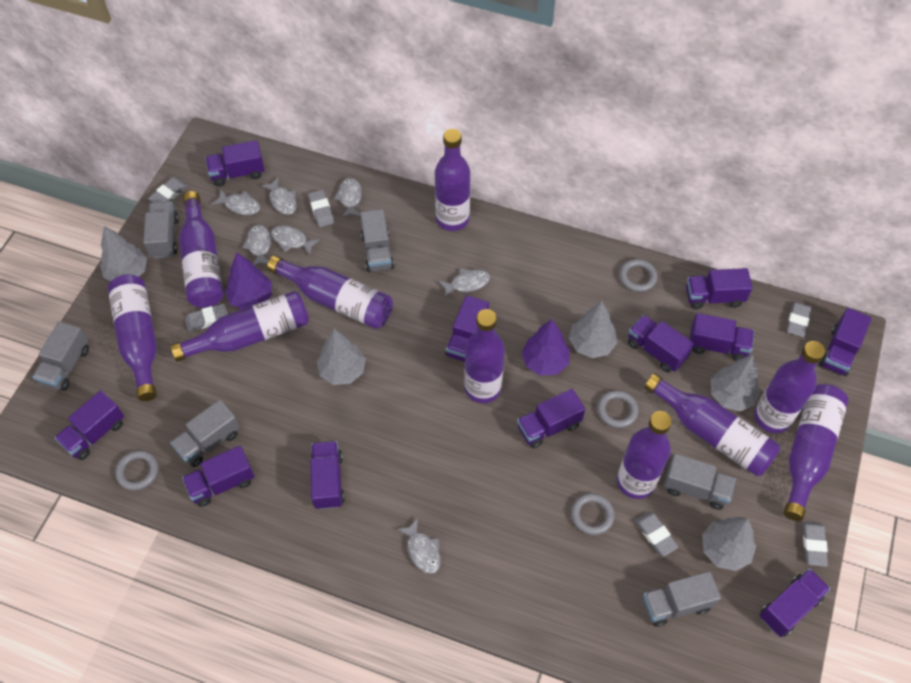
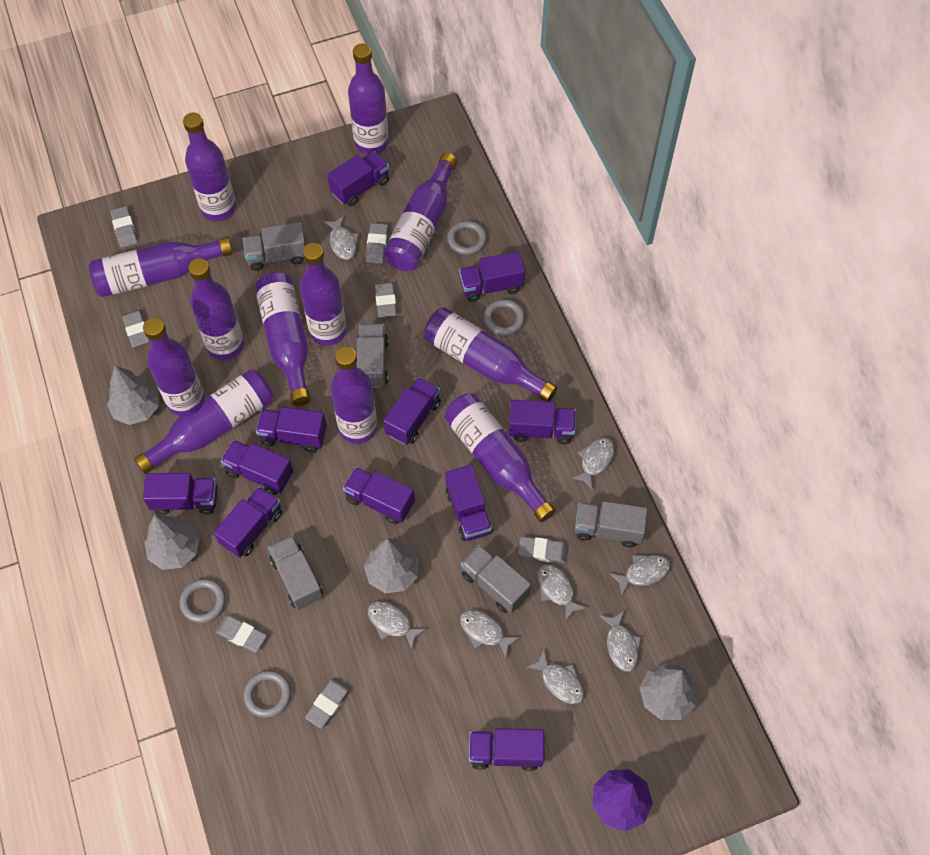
grey eraser: [148,177,188,203] [185,304,228,332] [308,190,334,227] [635,511,678,557] [786,302,811,337] [803,521,828,567] = 6 -> [110,206,137,248] [122,310,150,347] [215,615,267,652] [305,677,351,729] [365,223,388,264] [375,282,397,317] [518,536,568,563] = 7
grey fish: [211,190,260,215] [242,225,271,266] [261,177,297,215] [271,225,320,255] [334,178,362,218] [396,518,441,574] [438,269,490,298] = 7 -> [323,215,359,260] [368,601,427,650] [460,610,520,658] [526,650,584,704] [538,564,587,621] [571,437,615,490] [600,610,641,672] [610,555,670,596] = 8
grey tree: [100,226,147,282] [317,329,366,385] [569,301,617,358] [702,517,756,571] [711,355,760,411] = 5 -> [107,366,159,425] [144,514,200,570] [364,538,419,594] [639,663,697,720] = 4
grey truck: [32,322,89,391] [143,201,179,258] [170,400,240,467] [360,209,394,272] [643,572,721,627] [664,454,736,510] = 6 -> [243,222,306,271] [268,535,323,610] [357,324,388,388] [461,545,531,613] [575,501,648,548] = 5
purple bottle: [108,274,157,401] [170,291,309,362] [179,191,223,308] [267,255,393,329] [435,129,470,231] [464,309,505,403] [617,411,672,499] [644,373,780,476] [754,341,825,433] [784,384,849,521] = 10 -> [88,237,233,297] [134,369,274,474] [143,318,205,416] [183,112,236,221] [188,258,244,360] [255,272,311,406] [300,243,347,345] [330,347,378,444] [348,44,389,154] [384,153,457,271] [424,307,557,402] [444,393,556,522] = 12
purple tree: [225,252,272,309] [522,319,570,376] = 2 -> [593,769,653,831] = 1

